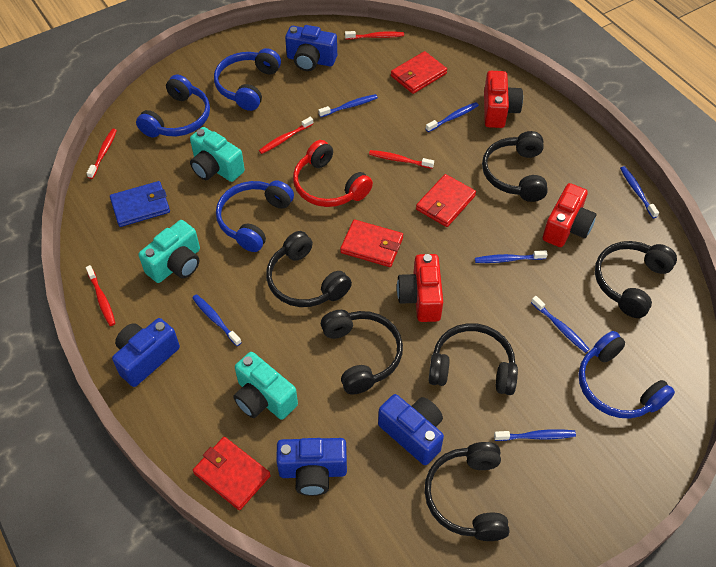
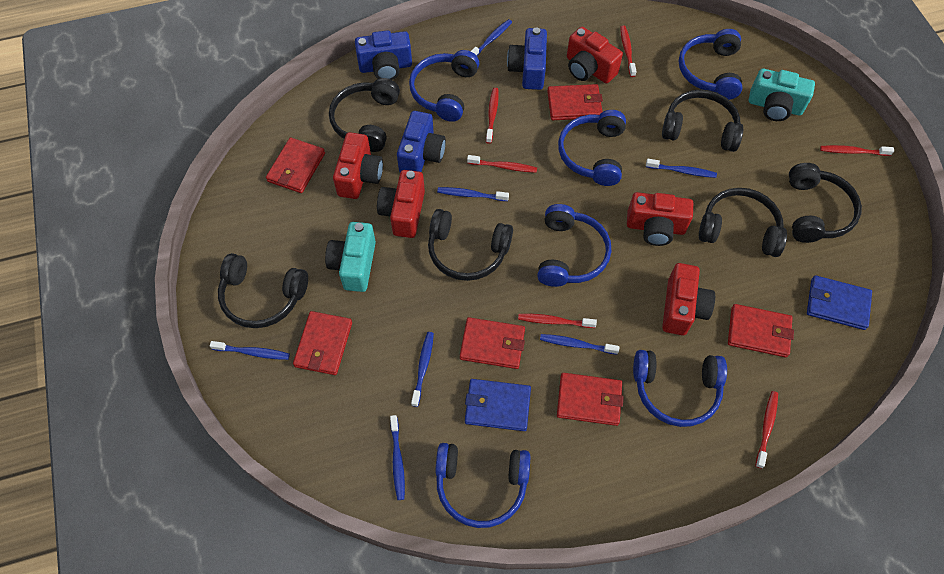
blue camera: [112,318,180,387] [276,438,347,496] [285,25,337,71] [378,394,444,465] = 4 -> [355,30,412,80] [397,111,446,172] [507,27,547,90] = 3
blue headphones: [136,75,210,137] [214,48,281,111] [216,180,294,252] [578,331,675,418] = 4 -> [409,50,480,122] [435,443,530,528] [537,204,611,287] [558,110,626,186] [633,350,727,427] [679,29,742,100] = 6
blue wallet: [110,181,170,227] = 1 -> [465,379,531,431] [807,275,872,330] = 2
red camera: [397,254,443,322] [484,71,523,128] [543,183,596,247] = 3 -> [333,132,383,199] [377,170,425,238] [567,27,623,83] [627,192,693,246] [662,263,715,335] = 5
red headphones: [293,140,373,207] = 1 -> none = 0
red toothbrush: [86,265,116,326] [87,129,117,179] [259,117,314,154] [345,31,404,40] [369,150,434,169] = 5 -> [467,155,537,173] [486,88,499,144] [518,314,597,328] [620,26,637,77] [756,391,778,469] [820,145,894,156] = 6
red wallet: [193,437,271,510] [340,219,403,267] [391,51,447,94] [416,174,476,227] = 4 -> [266,137,325,193] [293,311,352,375] [460,317,525,369] [547,84,603,120] [557,373,623,426] [728,304,794,357] = 6
turquoise camera: [138,220,200,283] [190,127,245,182] [233,352,298,420] = 3 -> [325,222,376,292] [749,69,815,121] = 2

